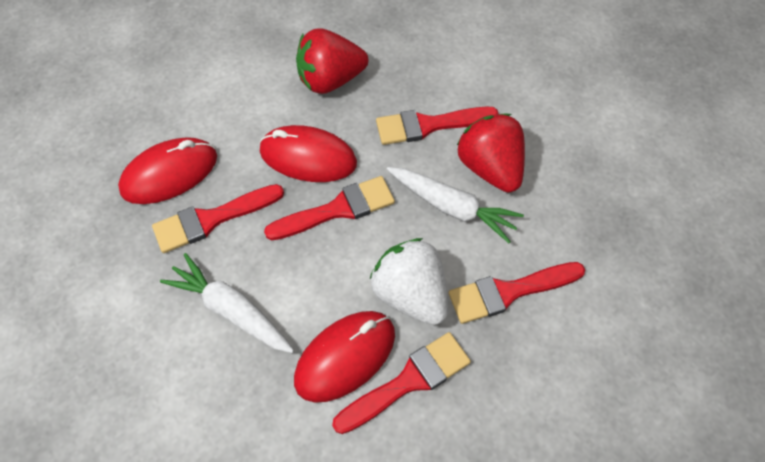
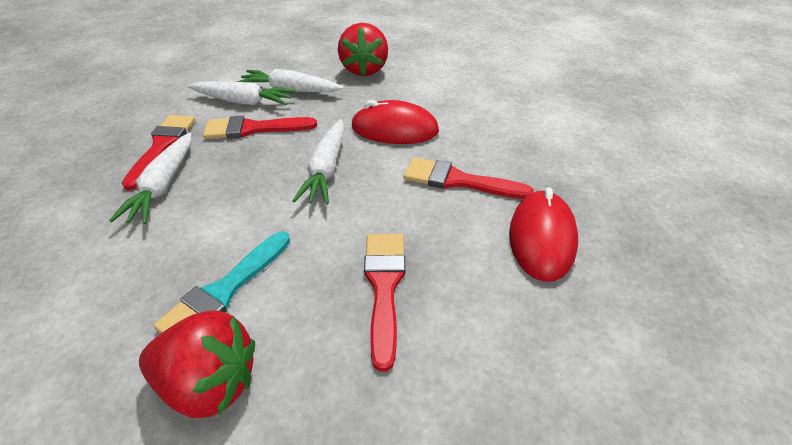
red brush: [152,184,284,253] [264,176,395,240] [332,332,471,434] [376,106,499,145] [448,262,585,324] = 5 -> [122,115,195,190] [203,116,317,139] [364,234,405,372] [404,157,534,199] = 4
red mouse: [118,137,217,204] [259,125,357,182] [294,311,395,403] = 3 -> [351,100,439,144] [509,187,578,282] = 2
turquoise brush: none = 0 -> [153,231,290,333] = 1
white carrot: [160,253,294,353] [387,167,524,243] = 2 -> [109,133,192,224] [188,81,296,105] [237,69,344,92] [292,119,345,205] = 4
white strawberry: [370,238,448,325] = 1 -> none = 0

